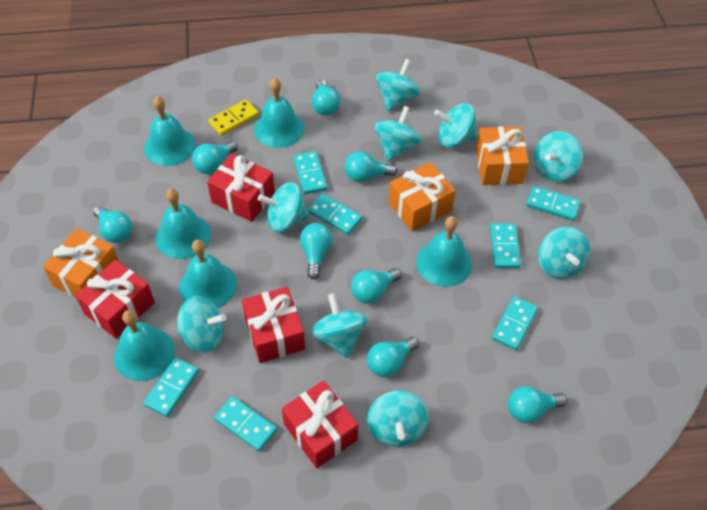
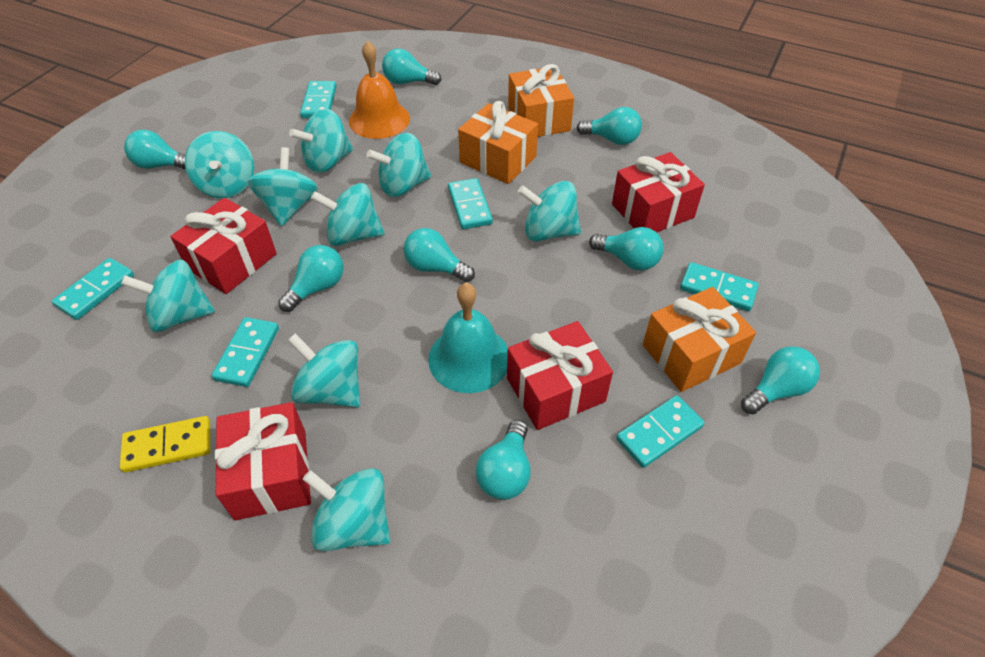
orange bell: none = 0 -> [349,40,410,139] = 1
turquoise bell: [114,310,175,381] [144,96,196,166] [156,188,211,259] [179,239,237,308] [254,78,305,148] [416,216,472,287] = 6 -> [428,283,508,393] = 1
turquoise domino: [144,358,199,417] [214,396,277,451] [293,151,327,194] [308,194,362,235] [490,223,521,268] [492,296,538,350] [526,186,581,221] = 7 -> [52,258,134,320] [211,317,279,387] [300,81,337,118] [448,178,493,229] [616,395,704,468] [680,262,759,311] = 6

